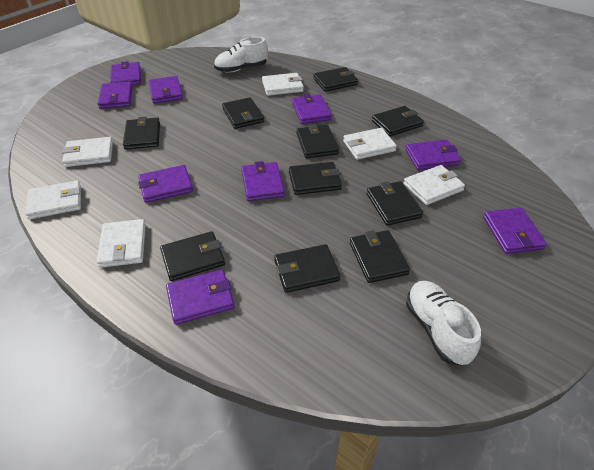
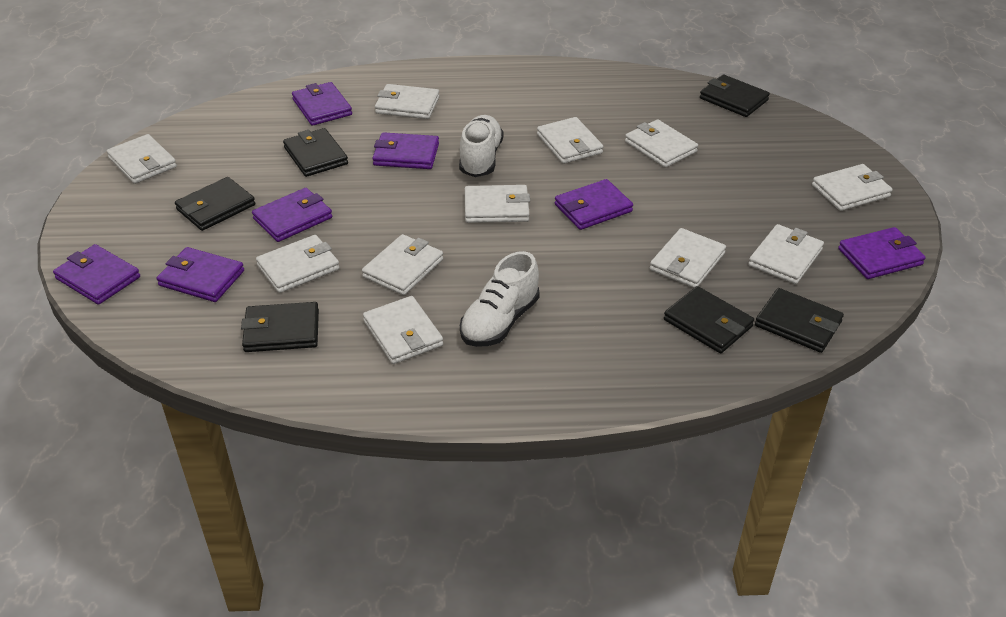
black wallet: [123,117,160,150] [160,231,225,281] [222,97,264,129] [274,244,340,293] [289,162,342,195] [296,124,339,158] [313,67,358,92] [350,230,410,283] [367,181,423,226] [372,106,424,137] = 10 -> [175,177,255,231] [241,302,319,352] [283,128,348,177] [664,286,754,353] [700,75,770,117] [755,288,844,353] = 6
purple wallet: [98,82,133,109] [110,61,141,85] [138,165,193,203] [148,76,183,104] [166,269,234,325] [241,161,285,201] [292,94,332,124] [406,139,461,170] [483,208,547,254] = 9 -> [53,244,140,305] [157,247,244,302] [252,188,332,242] [292,82,352,126] [373,132,439,169] [555,179,633,230] [838,227,926,279] = 7
white wallet: [25,180,81,220] [62,137,113,167] [96,219,146,268] [262,73,304,96] [343,128,397,160] [404,165,465,205] = 6 -> [107,134,177,184] [256,235,340,293] [362,234,443,296] [363,296,443,364] [375,84,440,119] [465,185,530,223] [537,117,603,164] [625,119,698,167] [650,228,726,288] [748,224,824,284] [812,164,893,211] = 11

